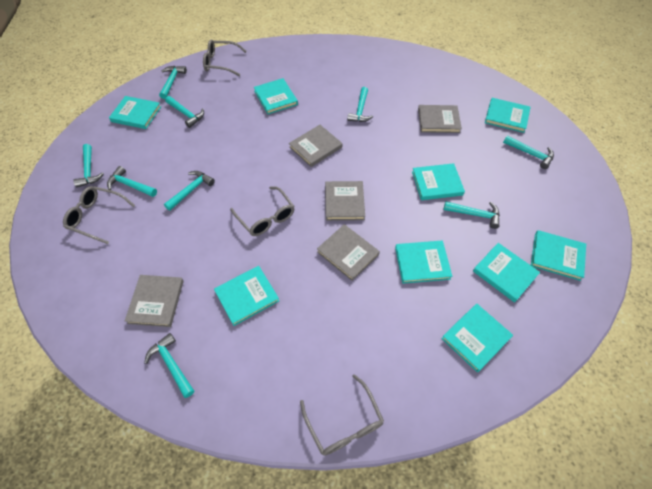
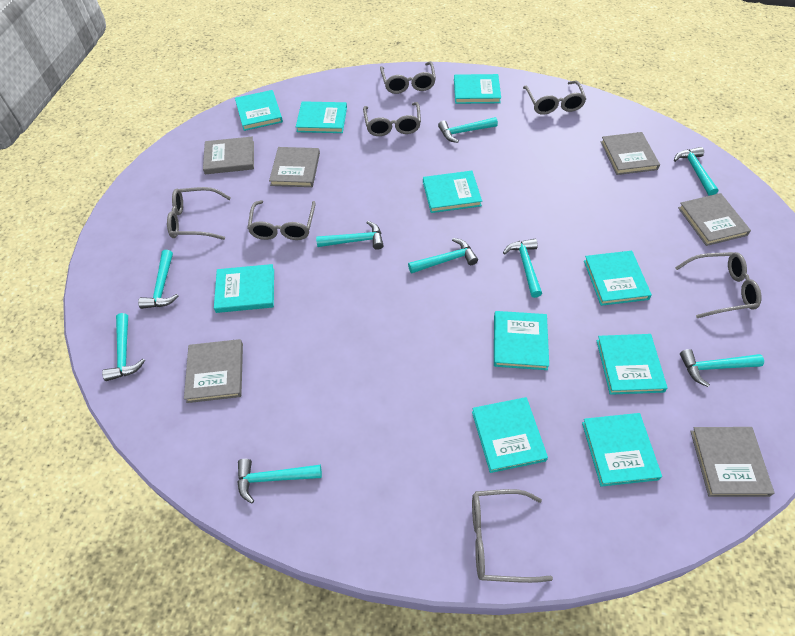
grey book: [125,275,184,327] [289,125,343,167] [317,224,380,281] [325,181,365,221] [418,105,462,133] = 5 -> [184,339,243,403] [203,137,254,174] [269,147,320,187] [601,132,660,175] [678,193,751,246] [690,427,774,497] = 6
grey glasses: [63,186,135,244] [203,40,247,76] [230,186,295,236] [300,374,384,456] = 4 -> [167,187,231,240] [247,200,316,240] [363,102,421,136] [380,61,436,94] [472,489,553,583] [523,81,586,115] [675,252,762,318] = 7
turquoise book: [109,96,161,129] [214,266,279,326] [254,78,298,114] [395,241,452,284] [412,163,465,200] [441,303,513,372] [473,243,540,302] [485,98,530,133] [531,230,586,281] = 9 -> [214,264,274,313] [235,90,283,131] [296,101,347,133] [423,171,482,213] [454,74,501,104] [472,397,548,473] [494,311,549,370] [582,413,662,487] [584,251,652,306] [596,334,668,395] = 10

